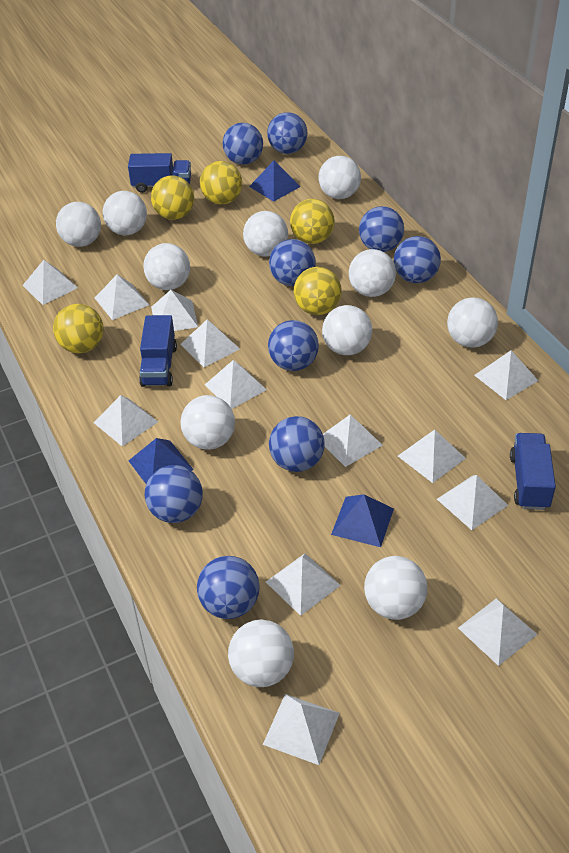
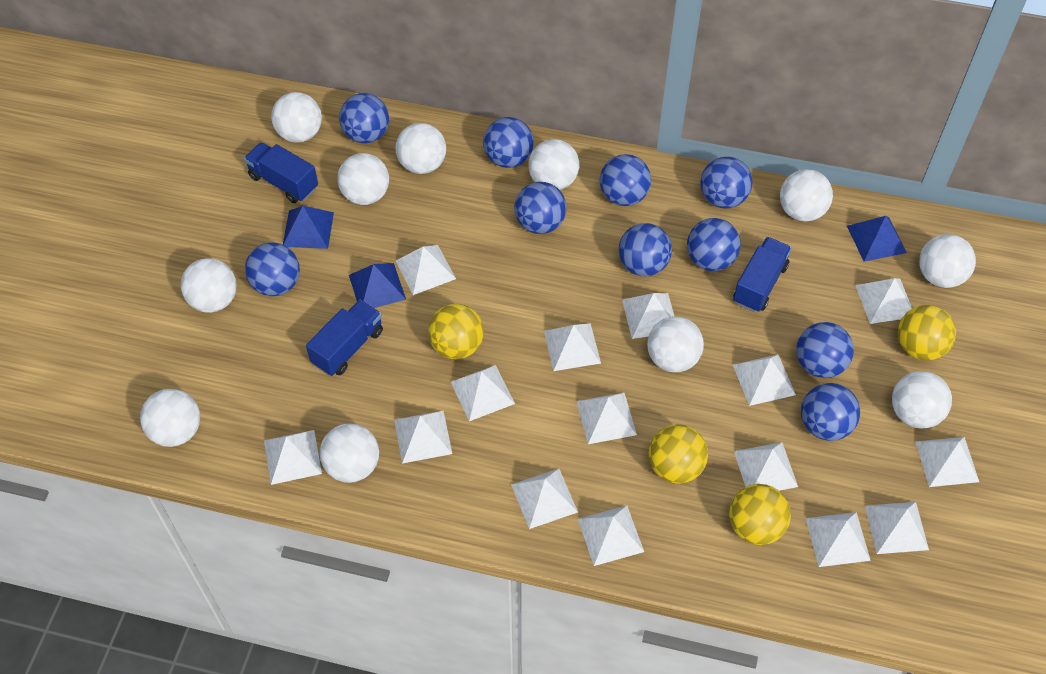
blue ball: [144,465,203,523] [197,556,260,619] [223,123,263,165] [267,112,307,154] [268,320,319,371] [269,239,316,286] [269,416,325,472] [359,206,404,252] [394,236,441,283] = 9 -> [245,242,300,296] [339,93,389,143] [483,117,534,168] [514,182,567,234] [600,154,651,206] [619,223,672,276] [687,218,741,271] [700,157,752,209] [796,322,854,378] [801,383,860,441] = 10
white pyramid: [22,260,78,305] [94,395,158,447] [95,274,149,320] [151,290,198,331] [180,319,240,367] [205,360,267,409] [263,694,340,765] [266,553,341,616] [323,414,383,467] [398,430,466,483] [437,475,508,530] [458,598,538,666] [474,350,539,400] = 13 -> [264,430,322,485] [394,411,452,464] [396,245,456,295] [451,365,515,421] [511,468,578,529] [544,323,601,371] [576,393,637,444] [578,505,644,566] [622,293,674,339] [733,355,796,406] [734,442,798,491] [805,512,871,567] [855,278,912,324] [865,502,929,554] [915,437,979,487] = 15
yellow ball: [53,304,103,353] [151,176,194,220] [200,161,242,205] [290,199,335,244] [293,267,342,315] = 5 -> [428,304,484,359] [648,424,708,484] [729,484,791,545] [898,305,956,361] = 4

